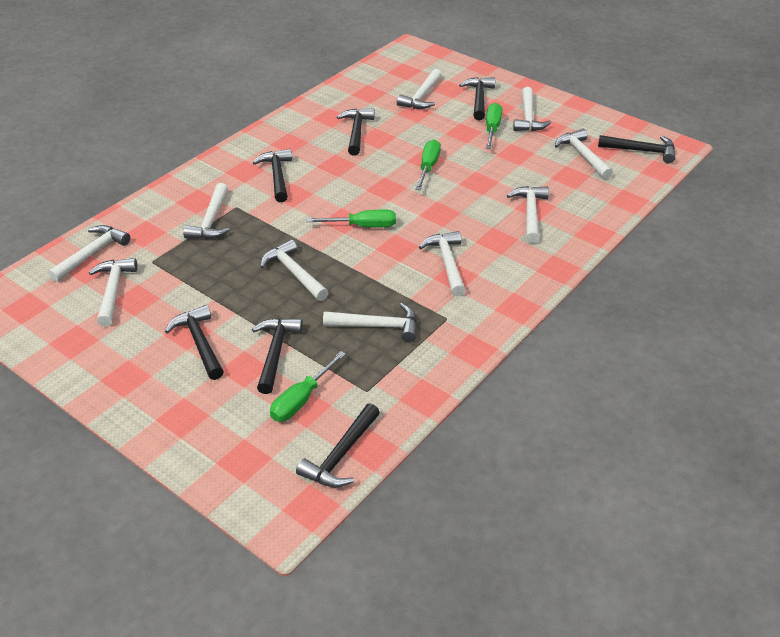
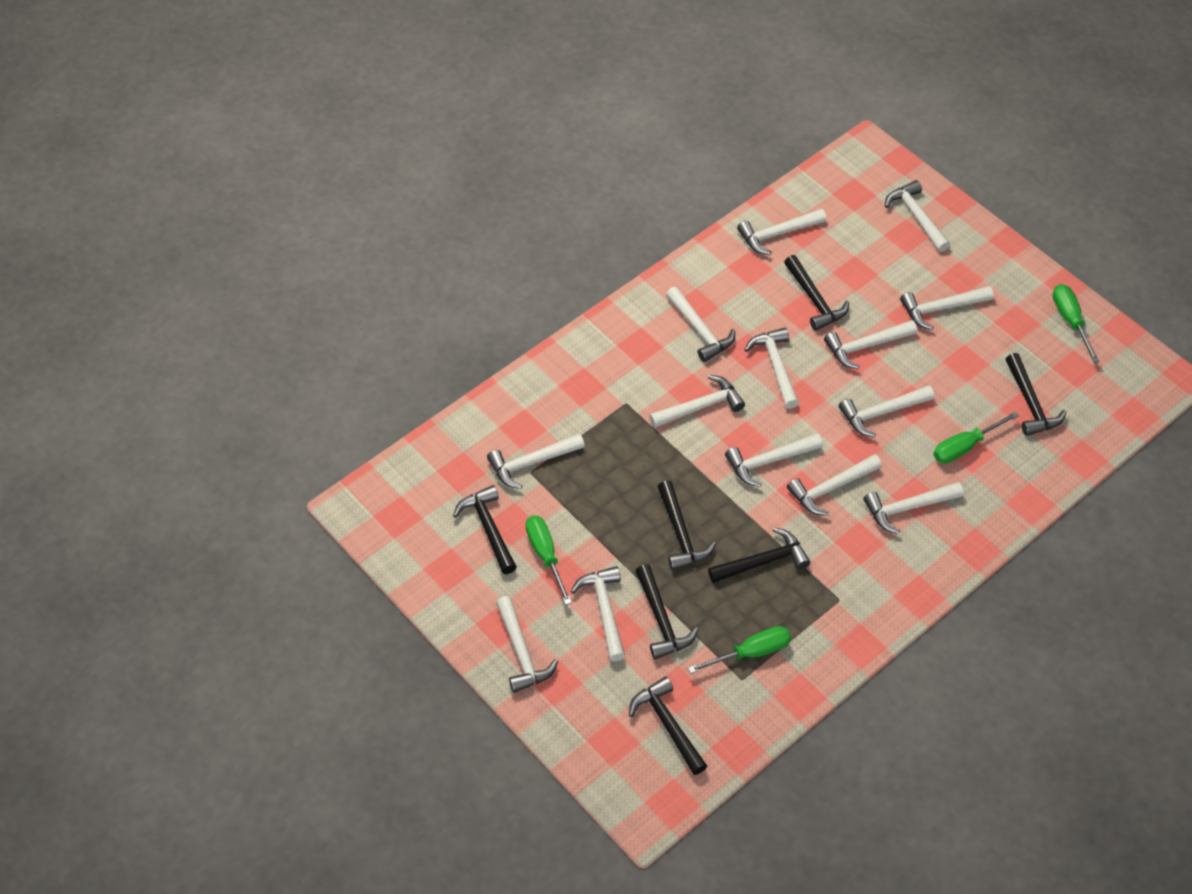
white hammer: [48,225,130,282] [89,258,137,327] [183,183,230,239] [260,239,329,301] [323,303,417,342] [397,69,442,109] [419,231,466,296] [507,186,549,243] [513,87,551,131] [555,129,613,179] = 10 -> [487,434,585,489] [496,596,558,693] [571,566,625,661] [649,375,745,428] [666,287,735,362] [725,434,823,487] [737,209,826,255] [745,328,799,409] [787,454,882,516] [824,320,917,369] [839,385,934,437] [863,482,963,534] [885,180,950,252] [900,286,994,330] = 14

